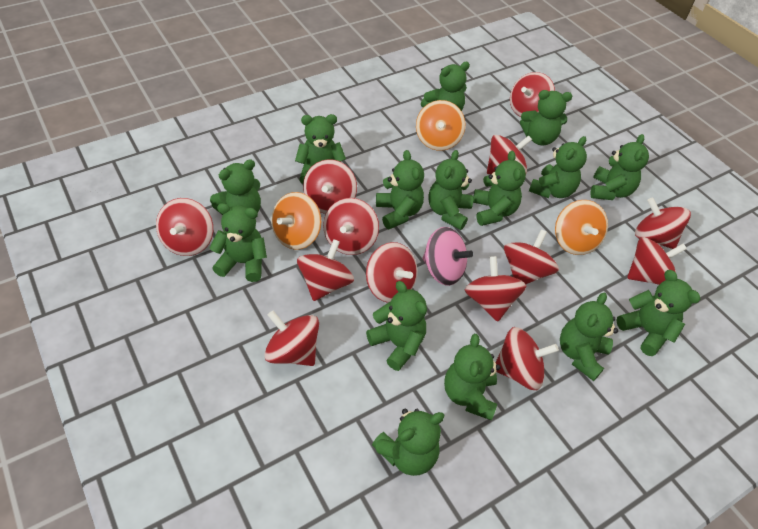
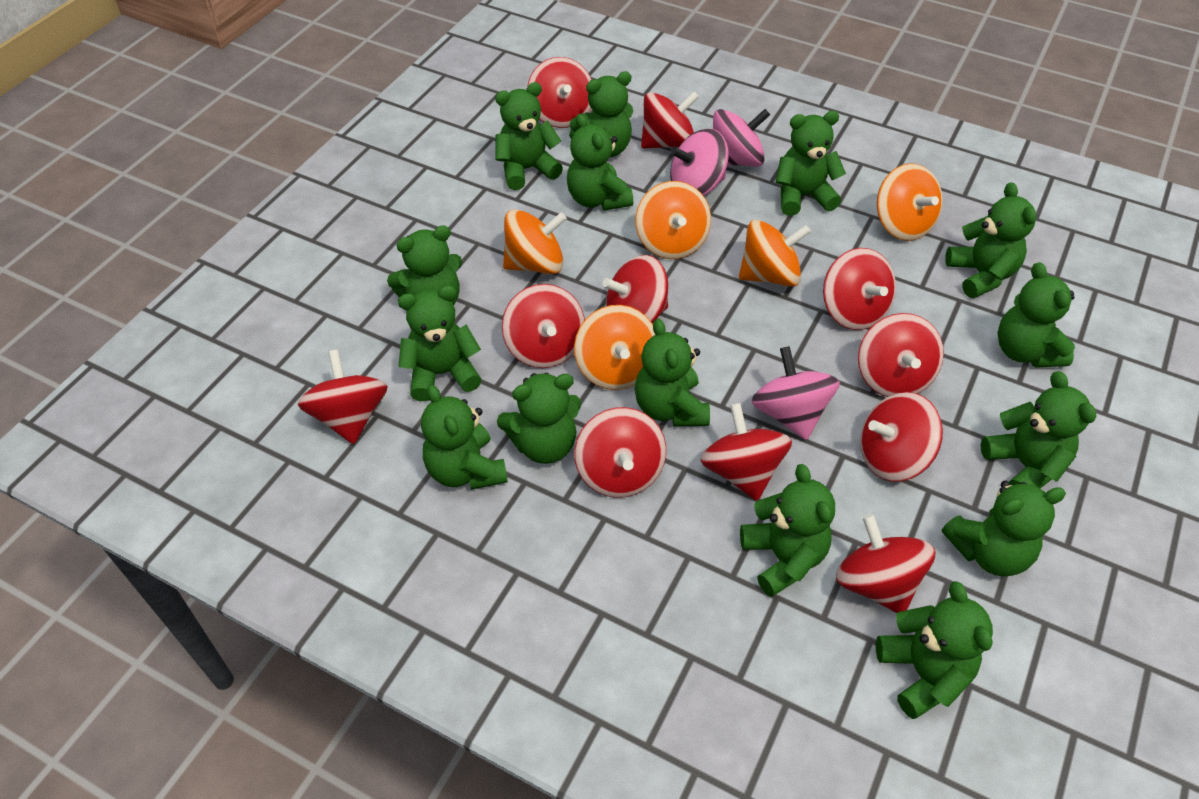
orange spinning top: [271,192,321,250] [416,100,465,151] [555,200,608,255] = 3 -> [503,209,567,274] [574,305,655,390] [636,181,711,259] [739,220,811,287] [877,163,943,241] = 5
pink spinning top: [422,227,473,286] = 1 -> [670,129,729,196] [713,109,770,166] [751,346,840,440] = 3
red spinning top: [156,198,213,256] [265,311,319,366] [297,239,354,301] [303,159,357,214] [323,198,379,255] [366,242,417,302] [465,256,526,322] [487,135,532,174] [495,327,559,390] [504,229,559,284] [510,72,555,117] [627,237,687,285] [635,198,691,249] = 13 -> [298,350,388,444] [502,284,585,368] [528,57,592,128] [574,407,666,498] [602,255,668,324] [641,91,699,148] [700,403,792,501] [823,248,896,330] [836,514,935,613] [858,313,944,397] [860,392,943,482] = 11

